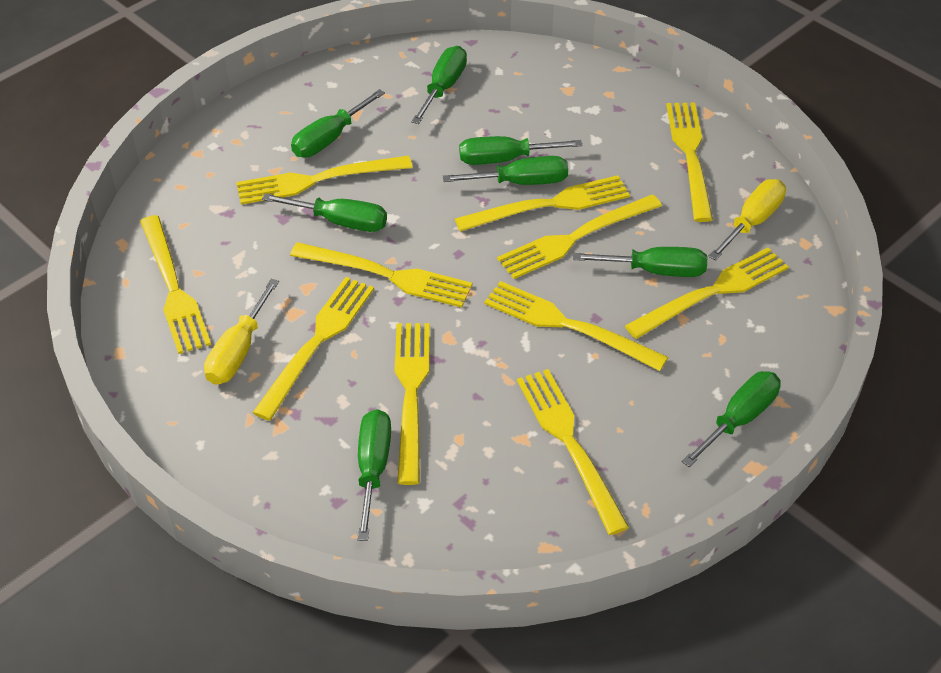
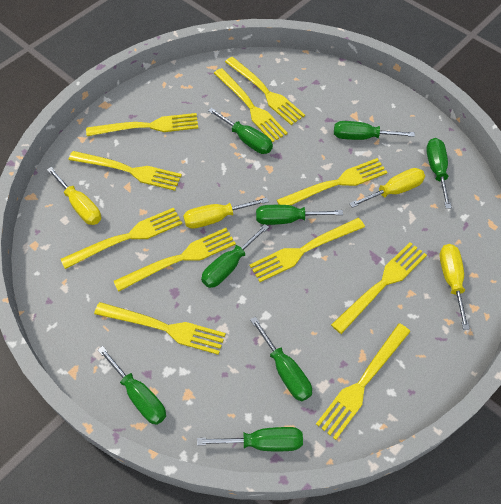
yellow screwdriver: [204,279,279,385] [708,179,786,260] = 2 -> [47,167,101,225] [183,197,269,229] [349,168,425,208] [440,244,470,330] = 4

